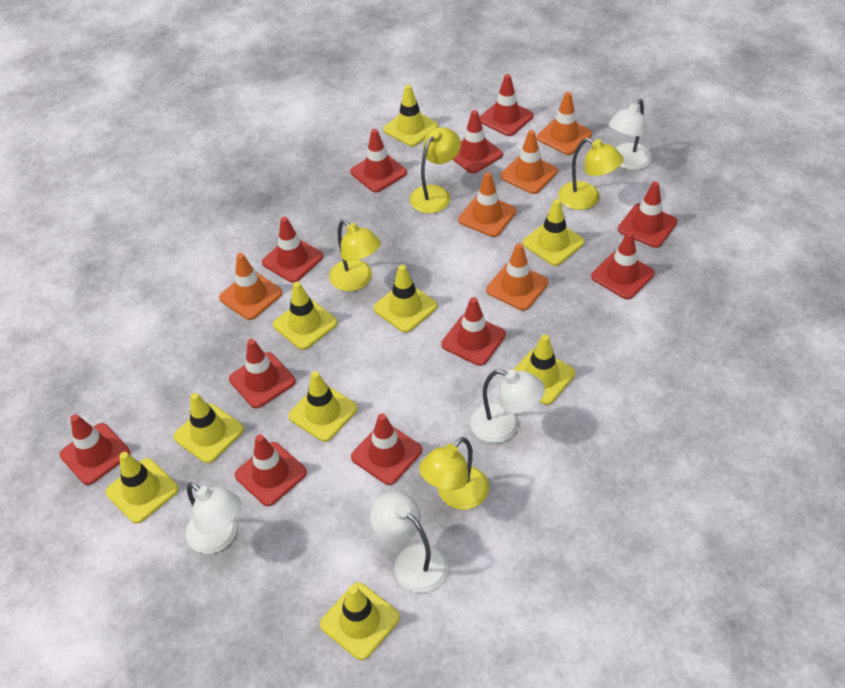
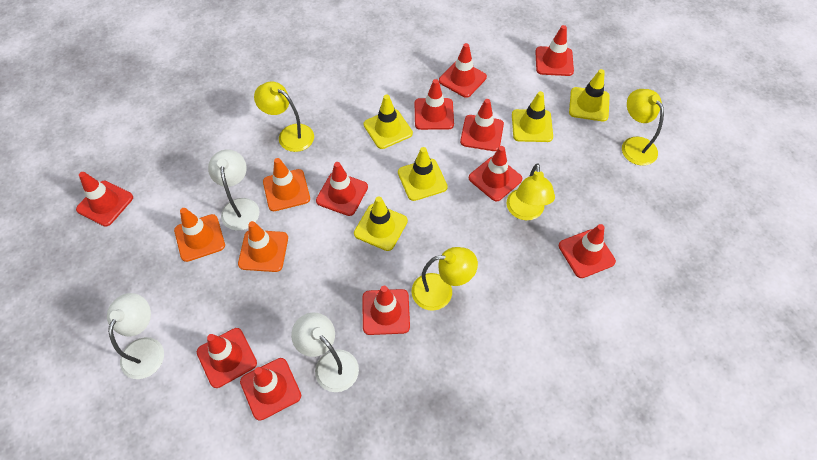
orange traffic cone: [219,253,282,320] [458,172,516,237] [486,243,548,311] [501,130,558,194] [537,92,592,155] = 5 -> [174,208,225,262] [238,221,288,272] [263,158,310,211] = 3
white lamp: [185,482,242,554] [370,491,448,593] [470,369,545,443] [609,99,652,170] = 4 -> [107,293,164,379] [208,150,259,231] [291,313,359,392] = 3
yellow traffic cone: [106,452,179,524] [173,393,244,463] [273,282,337,350] [288,371,358,442] [320,582,400,660] [373,265,437,333] [383,85,438,147] [514,334,575,405] [523,199,584,266] = 9 -> [354,196,408,251] [364,95,413,149] [398,147,448,201] [512,91,553,142] [569,69,610,121] = 5

